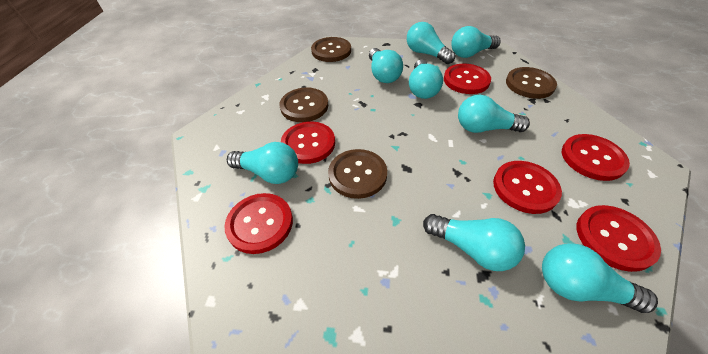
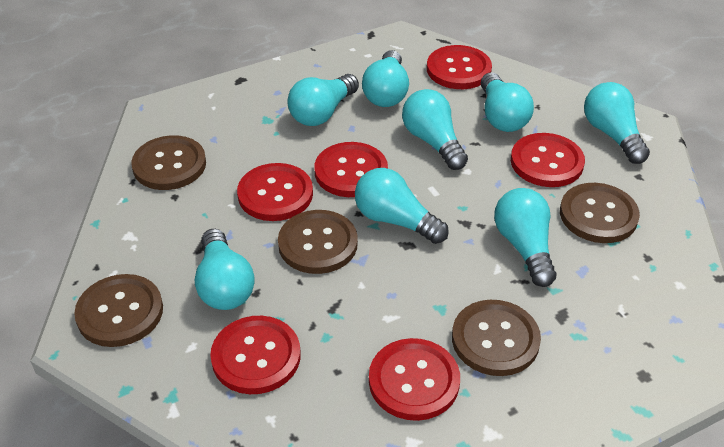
brown button: [280,87,328,122] [311,37,351,62] [328,149,387,199] [506,67,557,99] = 4 -> [74,274,163,347] [131,135,206,190] [278,210,358,274] [452,300,541,376] [560,183,640,243] = 5

